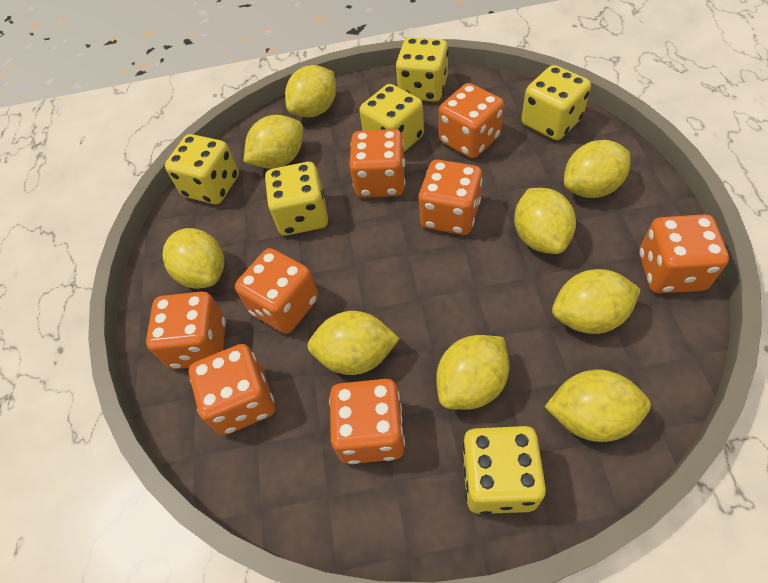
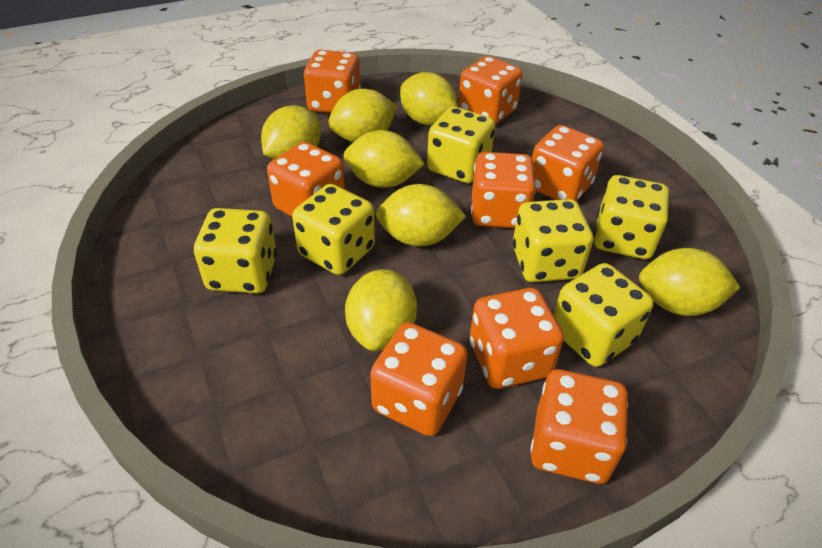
yellow lemon: [163,228,224,289] [243,115,303,169] [285,65,336,117] [307,311,400,375] [436,335,509,410] [514,188,576,254] [545,369,651,442] [552,269,641,334] [564,140,631,198] = 9 -> [261,105,321,160] [328,89,397,142] [344,130,424,188] [345,269,417,351] [376,184,466,246] [400,72,457,125] [639,248,740,316] = 7

